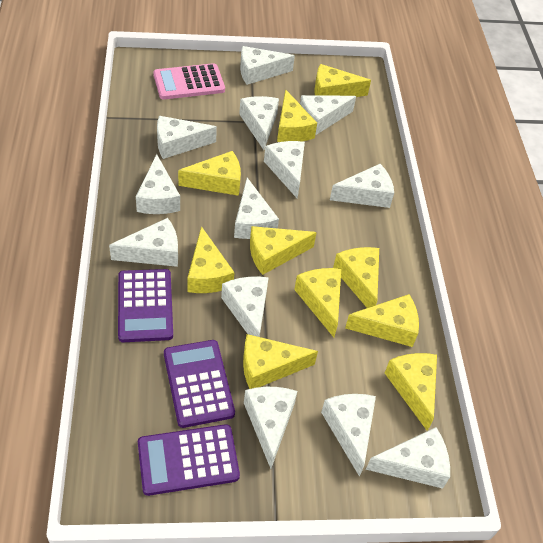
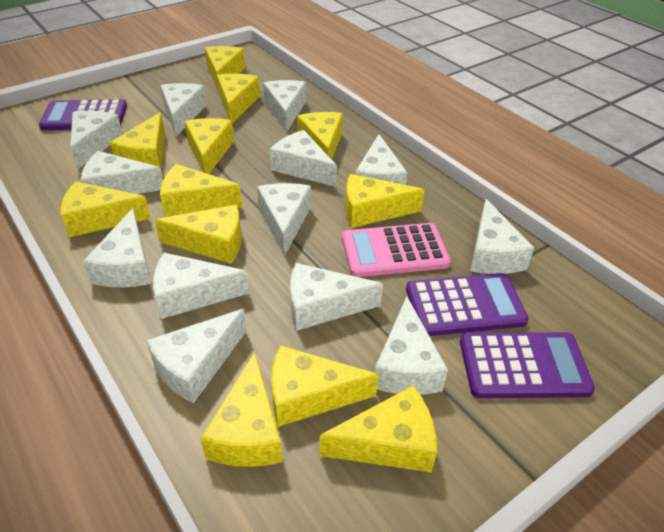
yellow cheese: [178,151,241,196] [187,226,235,293] [243,334,318,389] [250,226,317,275] [277,89,317,142] [294,268,341,337] [315,64,371,97] [333,247,379,308] [345,294,419,347] [385,353,437,431] = 10 -> [60,181,151,237] [110,112,165,168] [155,205,241,264] [160,164,242,217] [185,118,234,174] [201,352,282,467] [205,46,245,91] [217,74,260,123] [271,345,379,427] [297,112,343,160] [320,386,437,473] [346,174,424,228] = 12

